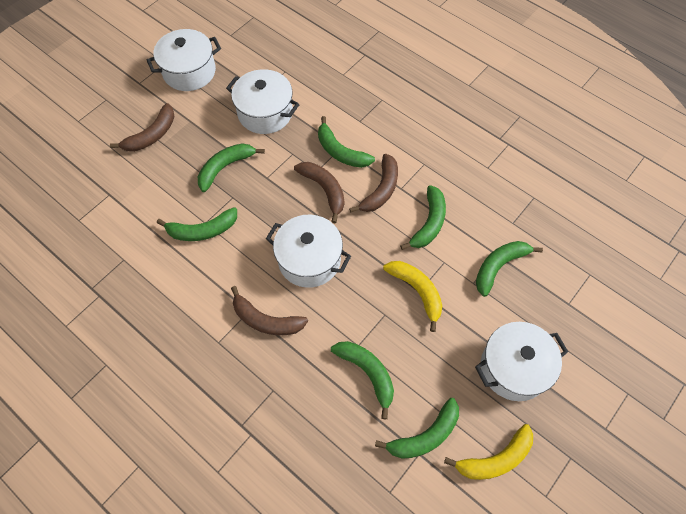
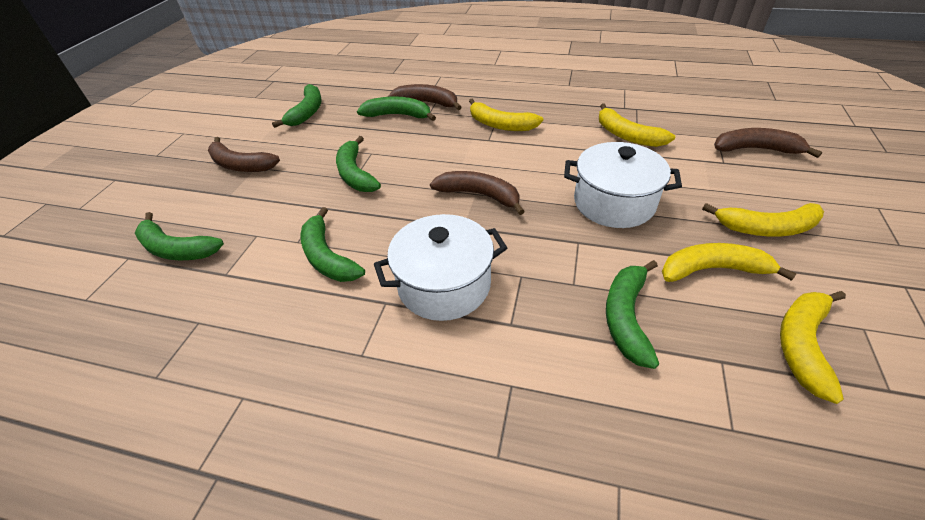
green banana: [157,207,237,241] [198,143,265,192] [318,116,375,168] [331,341,394,419] [375,398,459,459] [400,185,446,250] [476,241,543,297] = 7 -> [135,212,224,260] [272,84,322,128] [301,207,365,282] [336,136,381,192] [357,96,436,121] [606,260,659,369] = 6
white pot: [147,29,221,91] [226,69,300,134] [266,215,351,288] [475,322,568,401] = 4 -> [374,214,507,321] [564,142,682,228] = 2
yellow banana: [383,261,442,332] [444,424,533,480] = 2 -> [469,98,543,131] [599,103,675,147] [662,243,797,282] [702,203,824,237] [780,291,846,404] = 5

